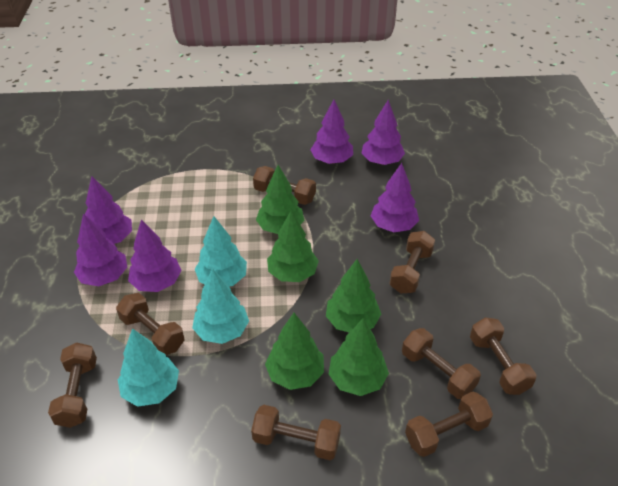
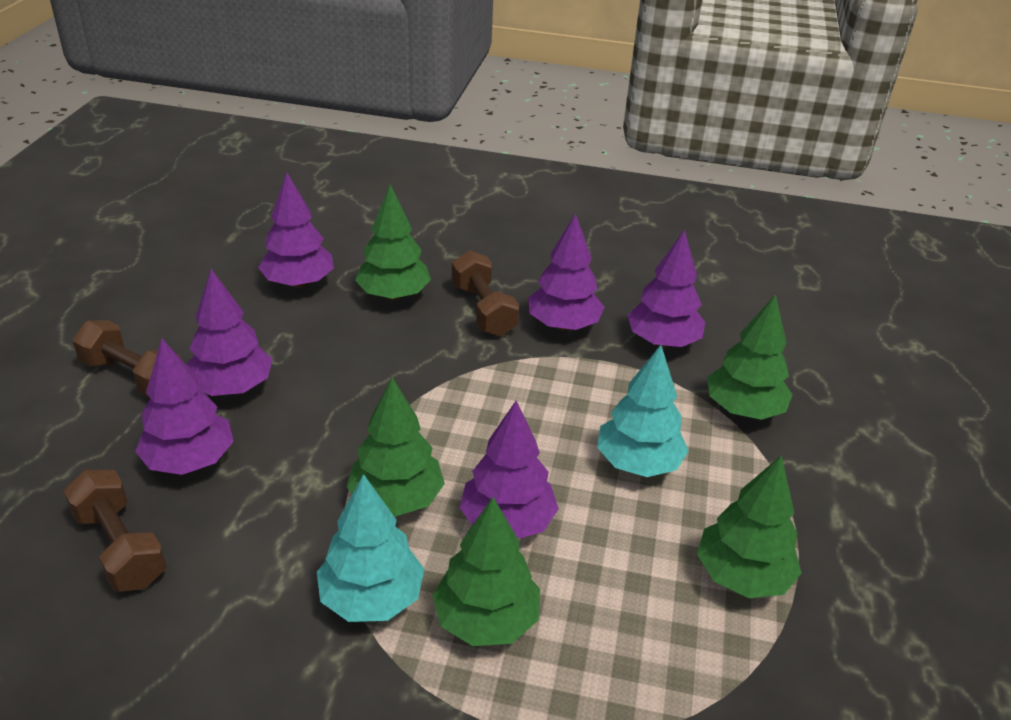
brown dumbbell: [48,342,97,428] [116,293,184,355] [251,405,341,460] [253,166,316,205] [390,231,435,293] [402,328,481,399] [405,391,493,457] [470,317,536,395] = 8 -> [64,470,167,592] [72,320,180,398] [452,250,519,336] = 3
turquoise tree: [118,328,179,407] [192,268,249,344] [195,216,247,286] = 3 -> [317,474,424,622] [597,345,689,477] = 2

